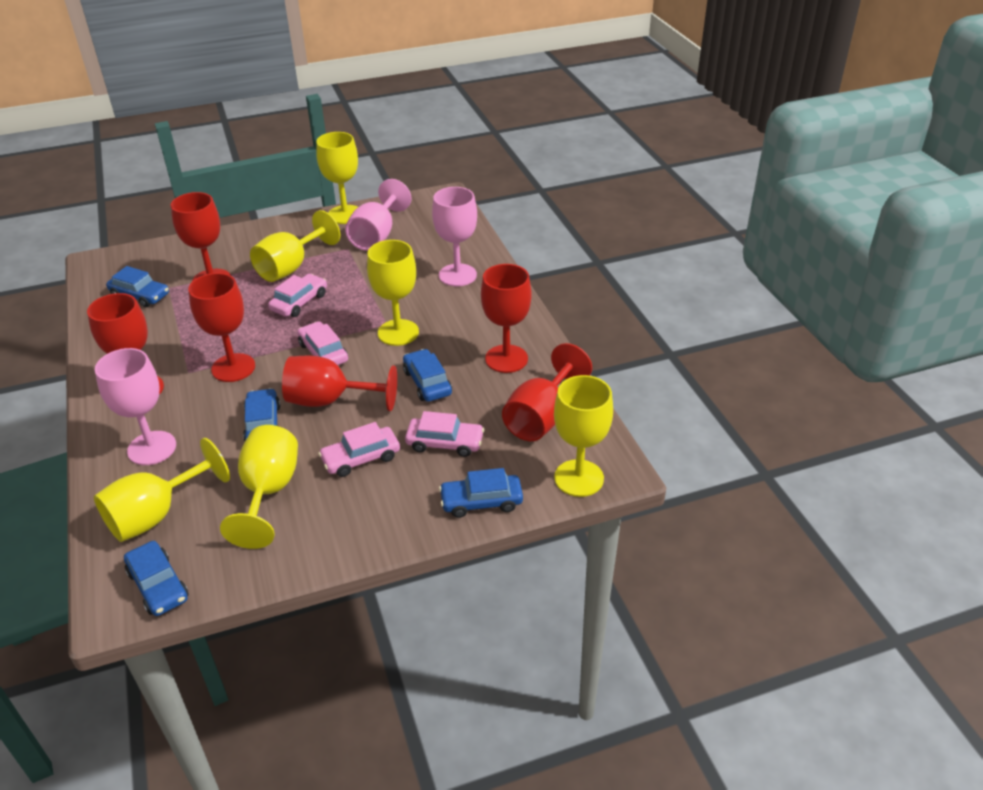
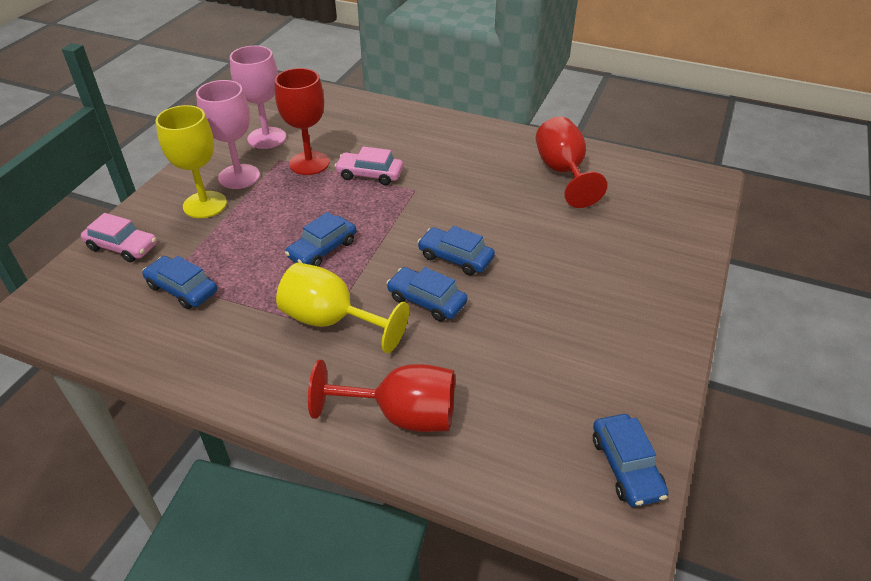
pink car: [268,274,327,317] [297,321,348,365] [318,422,400,477] [405,411,484,457] = 4 -> [81,213,157,262] [335,147,403,185] = 2
pink goblet: [95,348,176,465] [345,179,411,251] [432,187,477,286] = 3 -> [196,80,260,189] [230,46,286,149] = 2
red goblet: [87,293,164,395] [171,192,231,282] [188,273,255,382] [282,355,397,411] [481,264,532,373] [502,343,592,441] = 6 -> [275,68,330,175] [308,360,455,432] [536,117,607,208] = 3
yellow goblet: [94,438,230,542] [220,425,298,549] [250,210,340,282] [316,132,358,224] [367,240,419,346] [554,375,613,497] = 6 -> [156,105,227,218] [276,263,409,353] = 2

